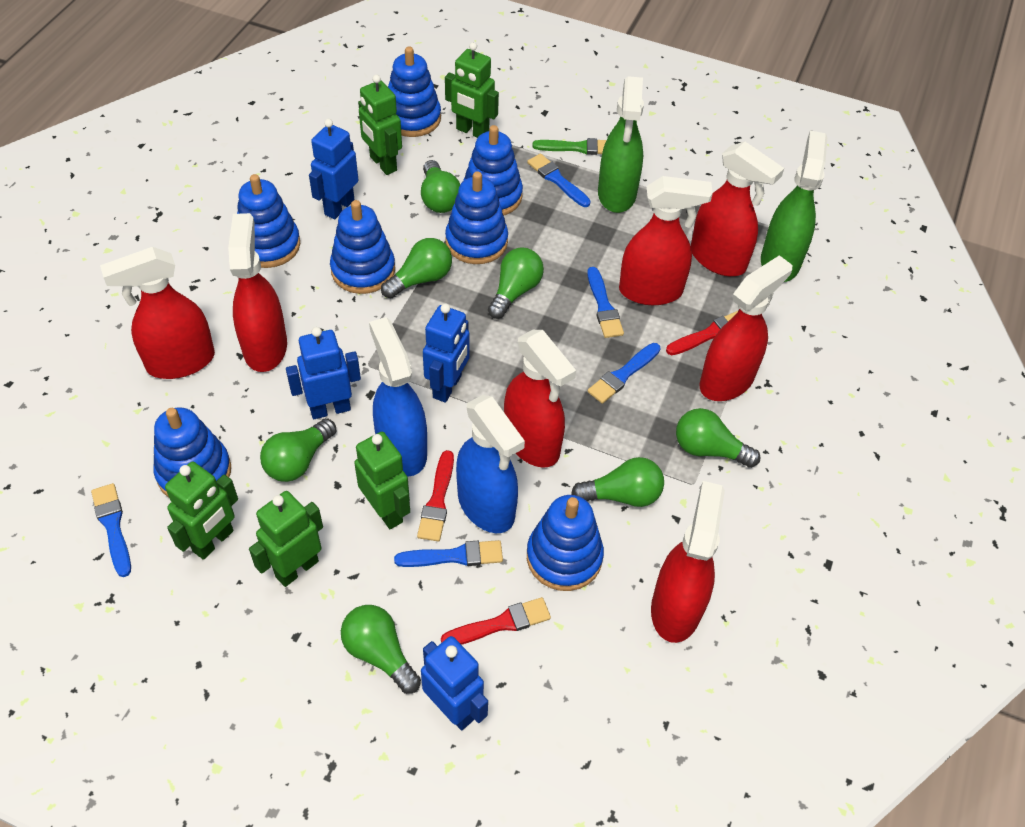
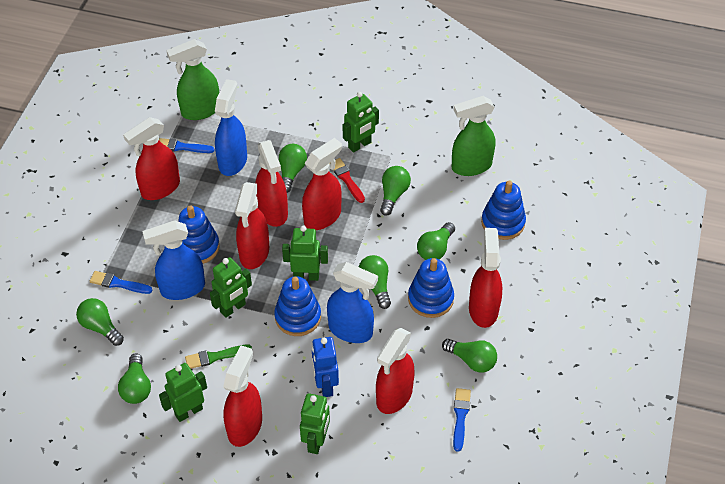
blue brush: [91,483,131,577] [394,540,503,567] [527,154,591,207] [587,267,624,338] [588,343,661,404] = 5 -> [90,271,152,294] [159,138,214,153] [453,388,471,452] = 3
blue robot: [286,327,361,419] [309,119,358,220] [421,636,488,731] [423,304,470,403] = 4 -> [312,337,339,397] = 1
blue spray bottle: [369,317,427,476] [456,395,525,533] = 2 -> [142,221,205,300] [215,79,247,176] [327,262,378,343] = 3
blue stacking toy: [154,407,231,498] [237,174,300,268] [330,200,395,294] [388,47,441,137] [445,171,508,264] [463,125,523,215] [527,495,604,591] = 7 -> [178,205,220,264] [274,276,321,336] [408,258,454,318] [481,181,526,240] = 4
red brush: [417,450,454,541] [441,597,551,645] [666,311,738,355] = 3 -> [334,158,365,203] = 1

